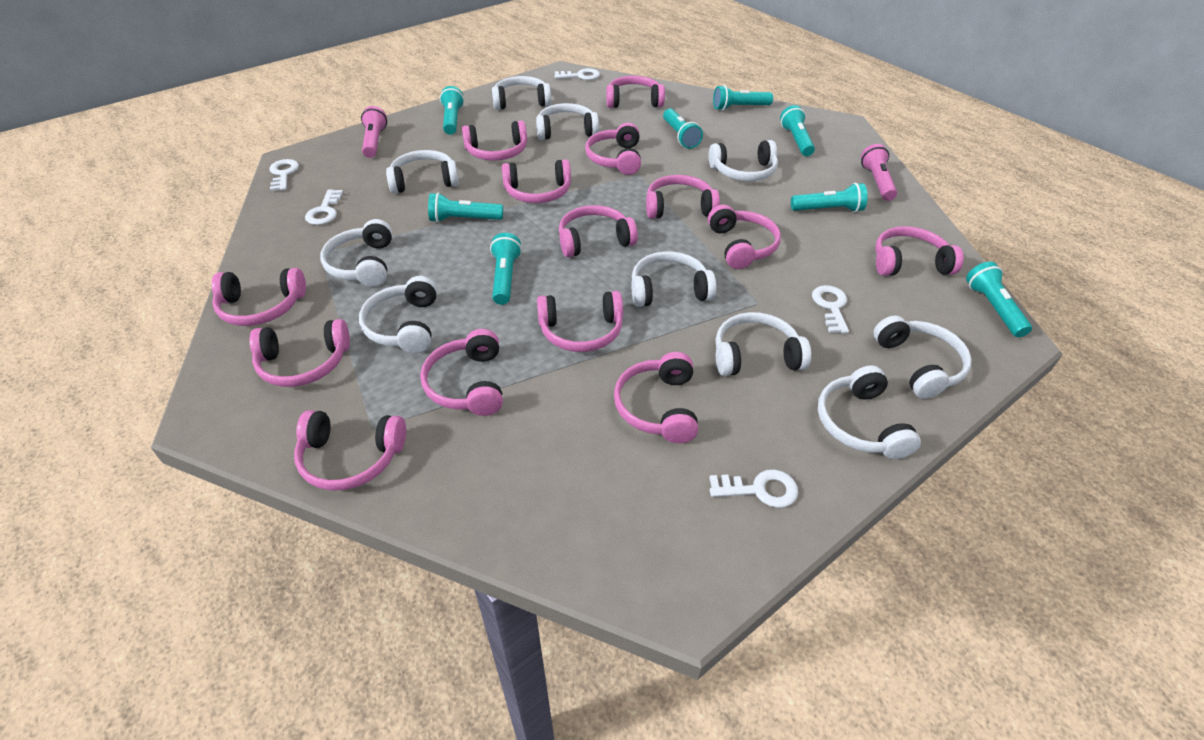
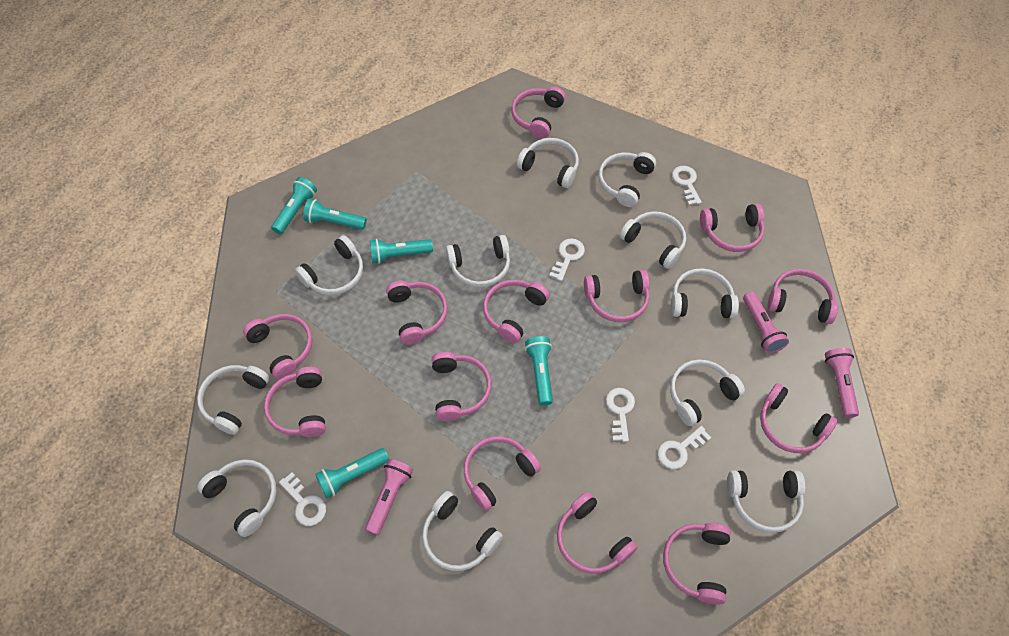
pink flashlight: [361,106,387,158] [861,144,897,201] = 2 -> [365,459,413,535] [743,291,789,353] [825,348,859,418] = 3
pink headphones: [212,268,306,326] [250,319,350,387] [294,410,406,491] [420,329,503,416] [462,120,527,161] [502,159,571,203] [537,291,623,352] [559,205,638,257] [585,123,641,175] [606,76,665,108] [614,352,698,443] [646,175,720,219] [708,205,781,269] [875,226,964,276] = 14 -> [243,314,312,380] [264,367,326,437] [386,280,448,345] [432,352,491,421] [464,436,541,511] [483,280,550,343] [511,86,566,139] [557,492,637,574] [584,270,650,322] [663,523,731,605] [700,204,765,252] [760,383,838,453] [768,269,838,324] = 13
turquoise flashlight: [428,192,503,223] [440,86,464,135] [490,233,522,305] [663,108,703,149] [713,85,773,111] [780,105,815,156] [791,183,867,212] [966,262,1032,337] = 8 -> [271,177,317,234] [303,199,367,230] [315,448,389,499] [370,239,433,264] [525,336,553,406] = 5
white headphones: [320,219,392,287] [359,276,437,354] [386,150,459,194] [492,76,551,110] [536,103,599,140] [631,251,716,307] [709,140,778,181] [715,312,811,376] [818,365,921,459] [873,316,972,399] = 10 -> [197,365,270,435] [197,459,277,537] [295,235,363,295] [422,491,503,571] [446,235,510,287] [517,138,579,188] [598,152,656,207] [620,211,686,269] [670,359,745,426] [671,268,739,319] [727,470,805,533] = 11

